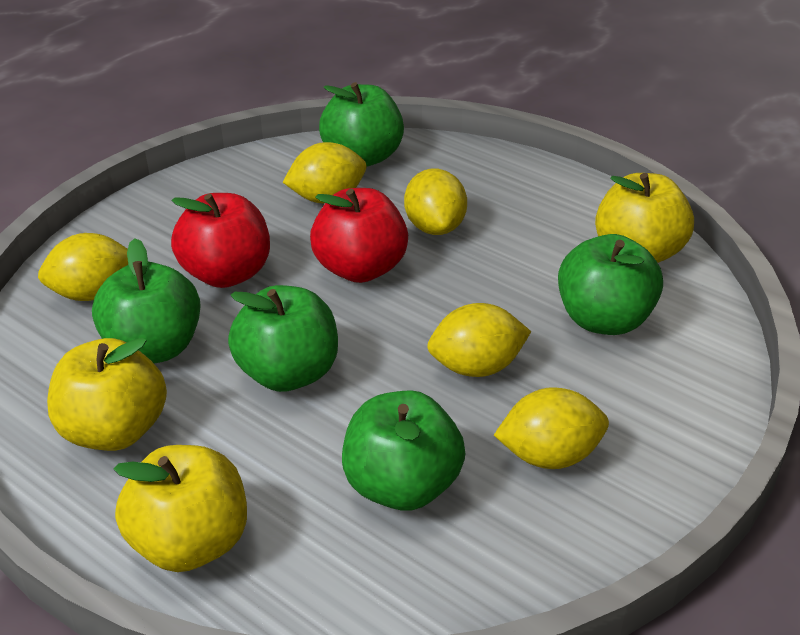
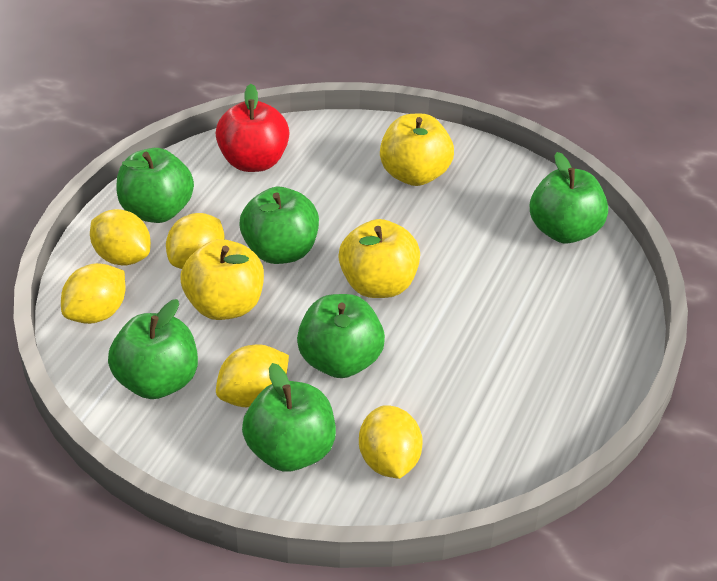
green apple: [92,238,201,363] [228,285,338,392] [319,82,404,166] [342,390,465,511] [558,234,663,335] = 5 -> [108,299,198,399] [116,148,194,223] [240,187,319,264] [242,363,336,472] [297,294,385,378] [530,152,608,244] = 6
red apple: [171,193,270,288] [310,188,408,283] = 2 -> [215,84,289,172] = 1

